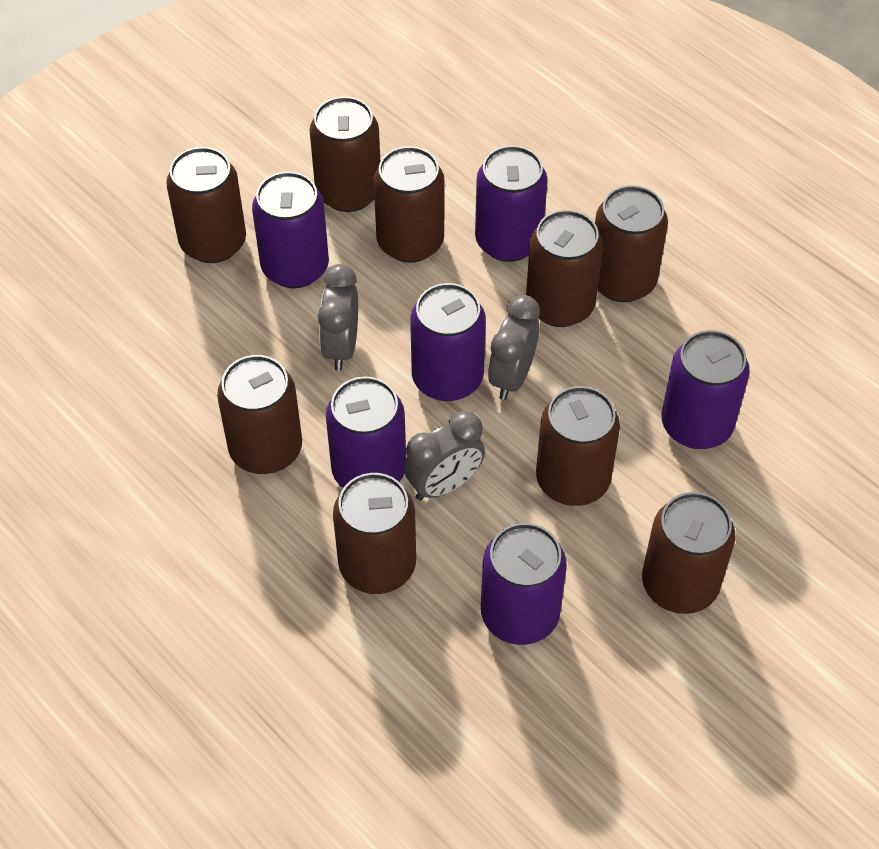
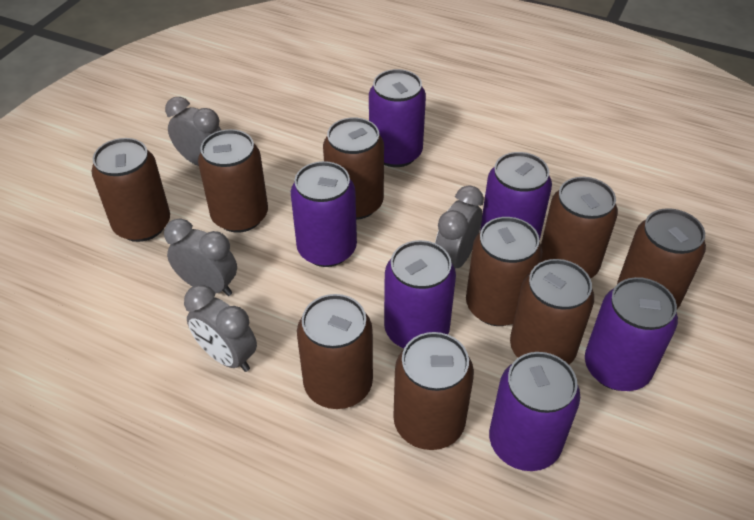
grey clock: [318,264,358,371] [404,410,485,501] [488,295,540,400] = 3 -> [164,219,237,296] [165,97,221,166] [184,285,257,372] [435,185,484,268] = 4

